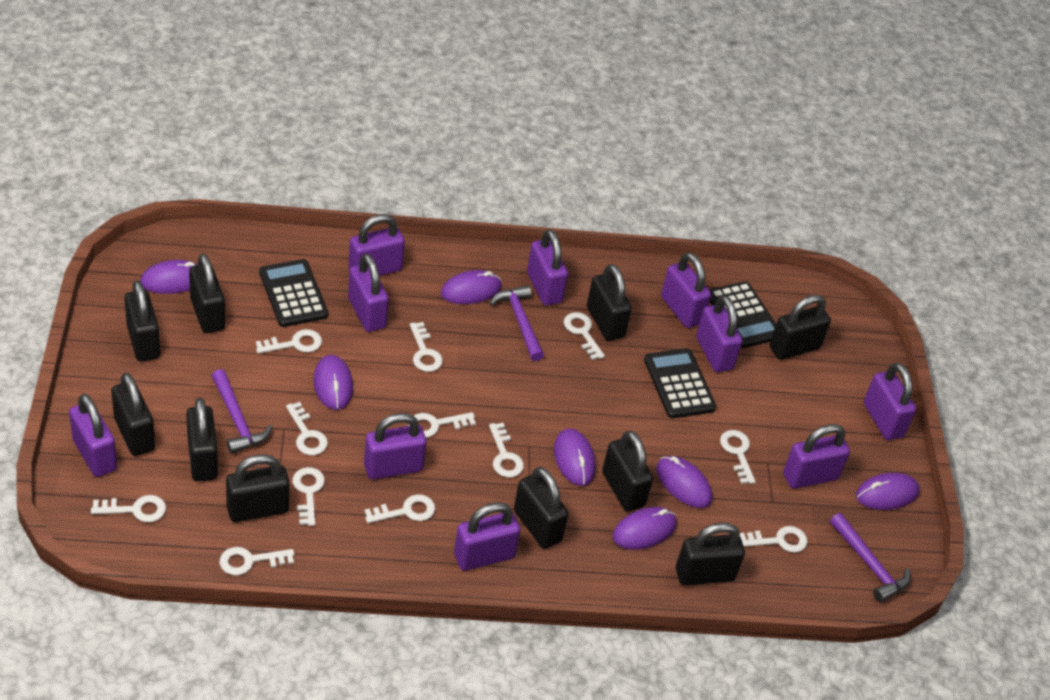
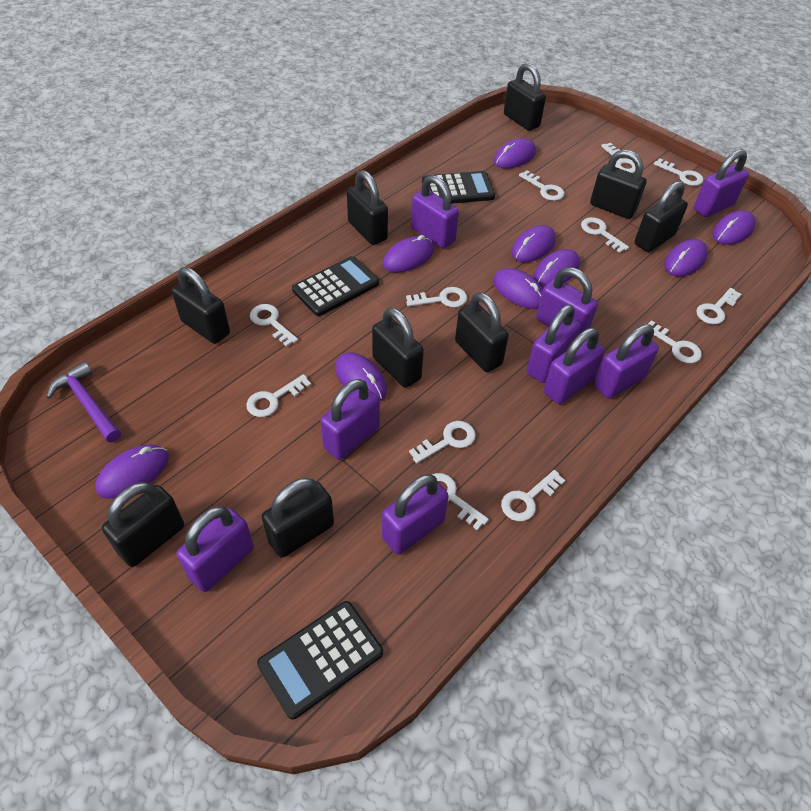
black padlock: [111,373,155,456] [124,280,160,362] [186,398,218,481] [189,254,225,333] [226,454,290,522] [514,467,569,549] [587,264,632,341] [602,431,653,512] [676,523,745,586] [770,295,831,360] = 10 -> [102,482,184,567] [172,267,230,344] [262,478,334,558] [347,170,388,245] [372,308,424,388] [455,292,509,372] [504,63,546,131] [590,150,646,219] [635,181,688,252] = 9
purple hammer: [211,369,273,454] [490,285,544,361] [830,513,911,602] = 3 -> [47,361,121,442] = 1
purple mouse: [140,260,198,294] [313,355,353,410] [441,270,502,304] [554,428,596,486] [612,507,677,549] [656,456,712,508] [856,473,920,510] = 7 -> [95,445,169,499] [335,352,387,401] [383,235,434,273] [493,138,536,168] [493,268,543,309] [511,225,556,262] [534,249,580,287] [664,239,708,277] [712,210,756,245] = 9
purple padlock: [69,394,117,477] [348,214,405,276] [348,253,389,332] [364,413,427,480] [454,502,520,571] [527,229,568,306] [661,252,711,328] [696,295,743,372] [783,424,850,489] [864,363,916,440] = 10 -> [176,506,254,592] [320,379,380,460] [382,474,449,554] [411,175,459,248] [527,304,581,383] [536,267,598,335] [544,328,605,404] [594,324,659,399] [694,149,749,217] = 9

